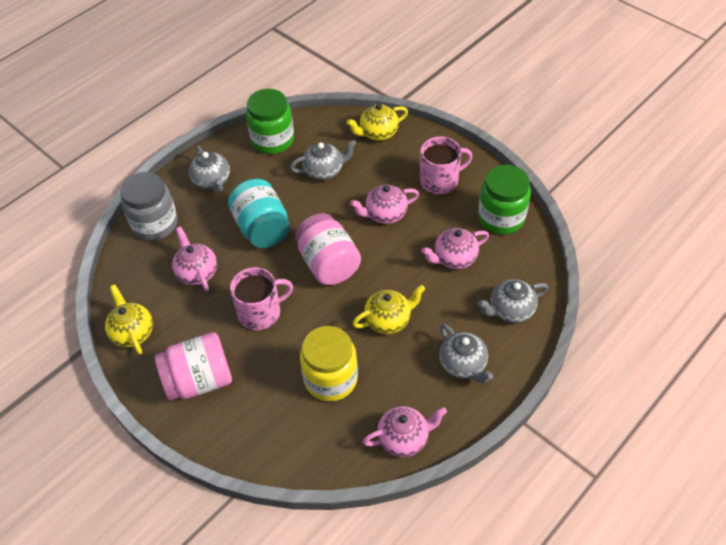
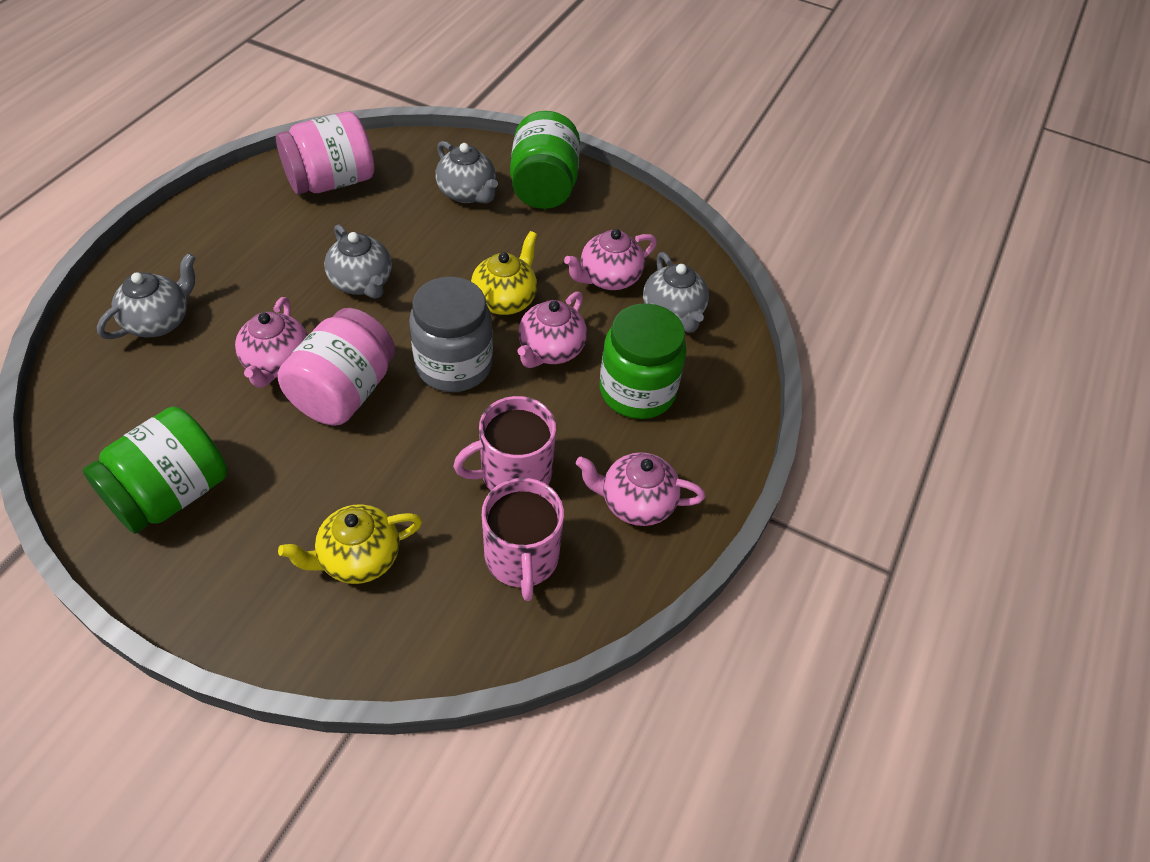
green jar: [246,89,294,154] [478,165,531,234] = 2 -> [83,406,227,534] [510,111,580,209] [600,303,686,419] = 3
turquoise jar: [228,179,290,248] = 1 -> none = 0
yellow jar: [300,326,358,402] = 1 -> none = 0
yellow teapot: [105,285,153,355] [347,104,408,141] [352,285,425,334] = 3 -> [278,504,422,584] [471,231,537,315] = 2

